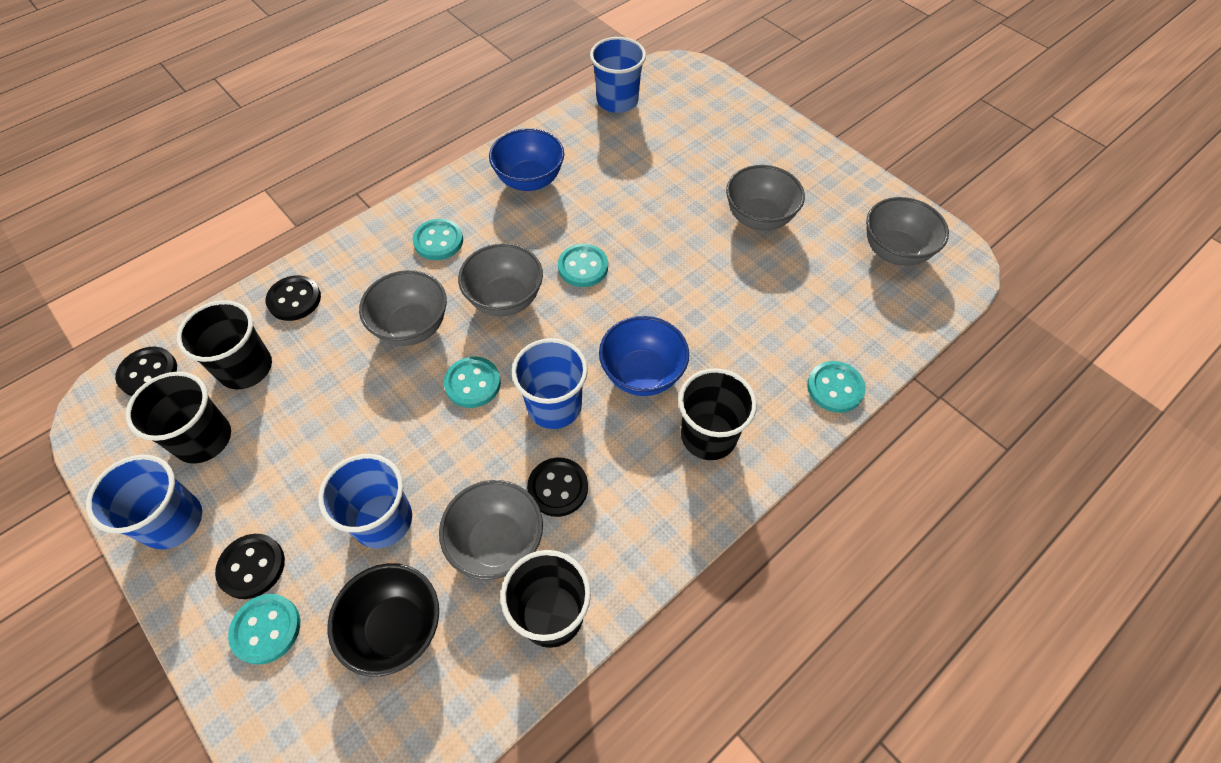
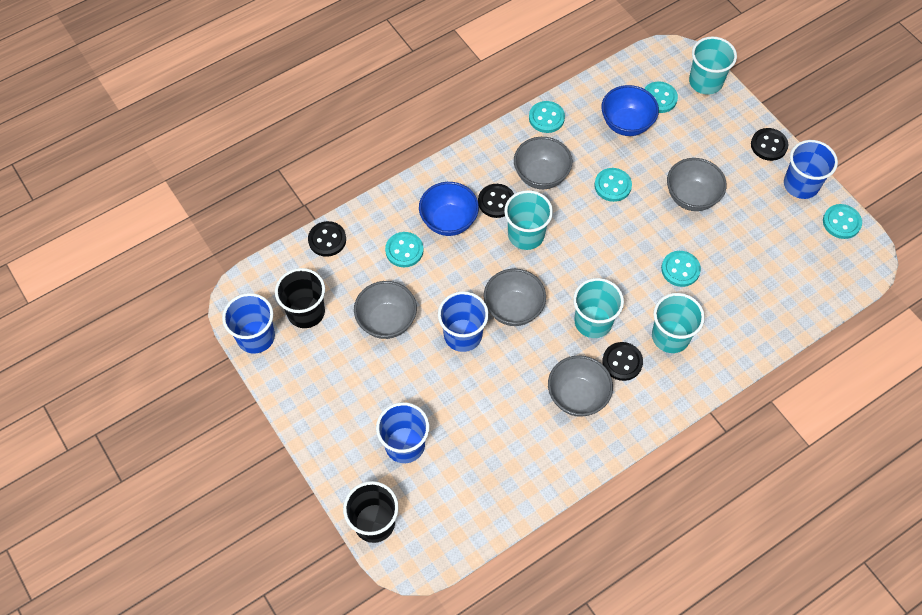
black bowl: [327,563,439,677] = 1 -> none = 0
black cup: [126,372,231,464] [177,300,272,389] [501,550,591,648] [678,368,757,460] = 4 -> [275,268,325,328] [343,481,399,543] = 2
turquoise button: [228,594,300,665] [413,219,463,260] [444,357,501,408] [558,244,608,287] [807,361,866,413] = 5 -> [385,232,424,267] [529,101,565,133] [594,168,632,202] [644,82,678,113] [661,251,701,287] [823,204,862,239] = 6
turquoise cup: none = 0 -> [504,190,553,250] [573,278,624,338] [652,293,705,353] [689,36,737,95] = 4

